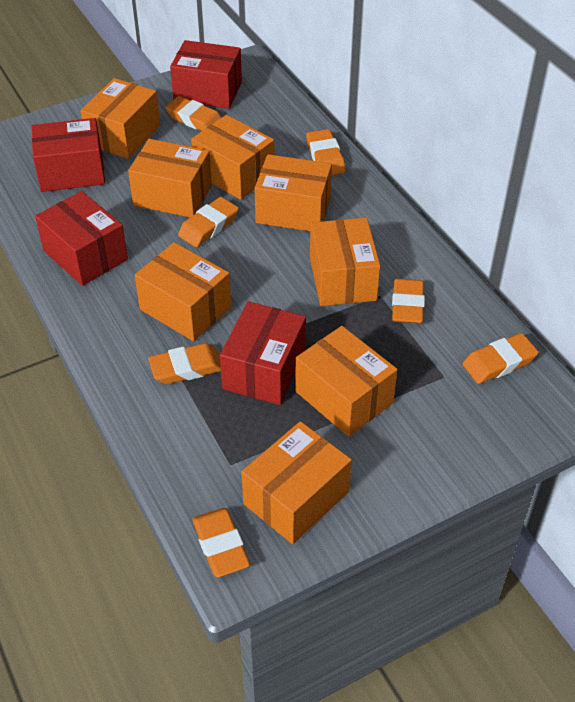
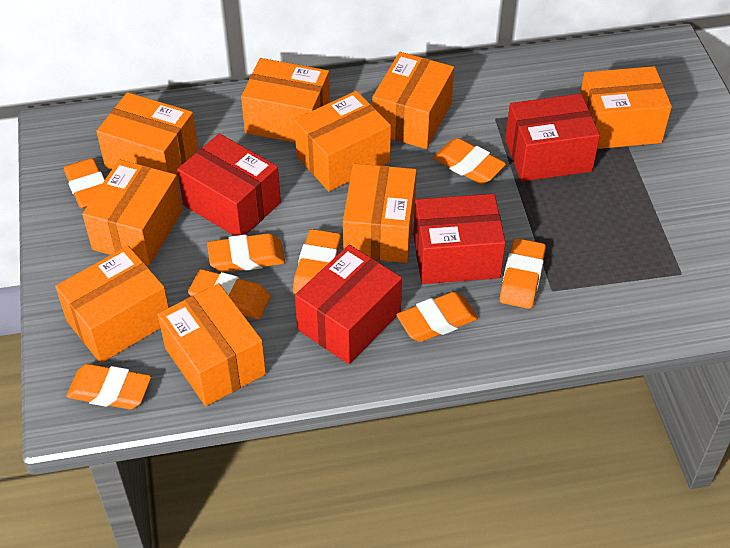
orange box: [80,78,160,159] [128,139,212,217] [134,242,231,341] [191,115,274,200] [241,421,352,544] [254,154,332,231] [295,326,398,437] [310,218,380,306] = 8 -> [55,246,169,363] [82,159,183,266] [96,92,198,178] [158,283,266,406] [241,58,330,143] [294,91,391,191] [343,163,417,263] [372,52,454,149] [580,66,672,149] = 9
orange eraser: [148,343,221,384] [165,96,222,131] [178,197,239,247] [192,508,250,577] [306,129,346,175] [392,279,425,324] [463,333,539,384] = 7 -> [64,158,105,209] [66,364,151,410] [188,269,271,319] [207,233,285,272] [293,229,341,294] [396,292,478,342] [433,138,506,184] [500,238,546,309] = 8

